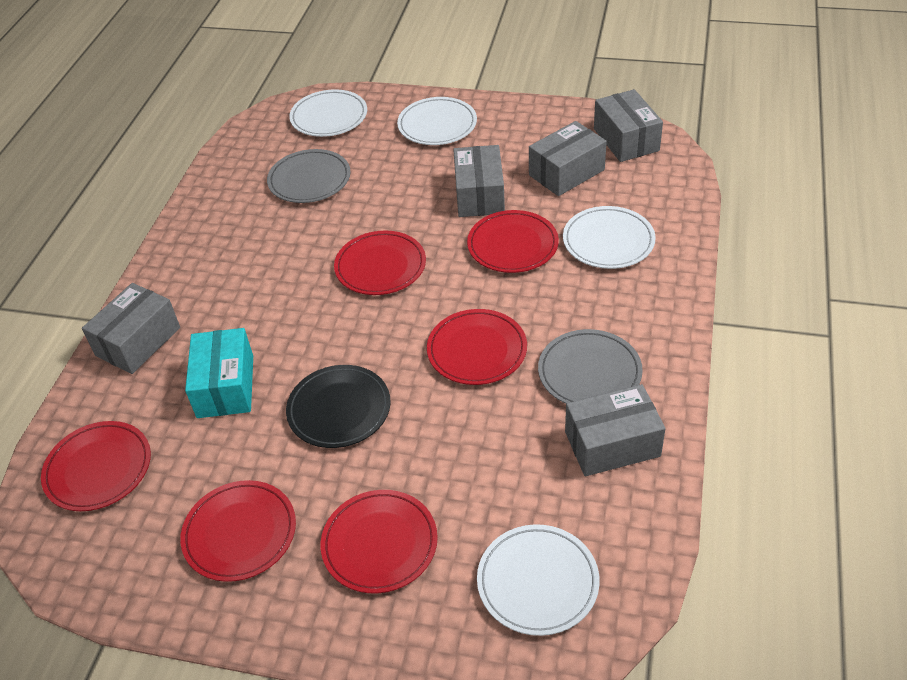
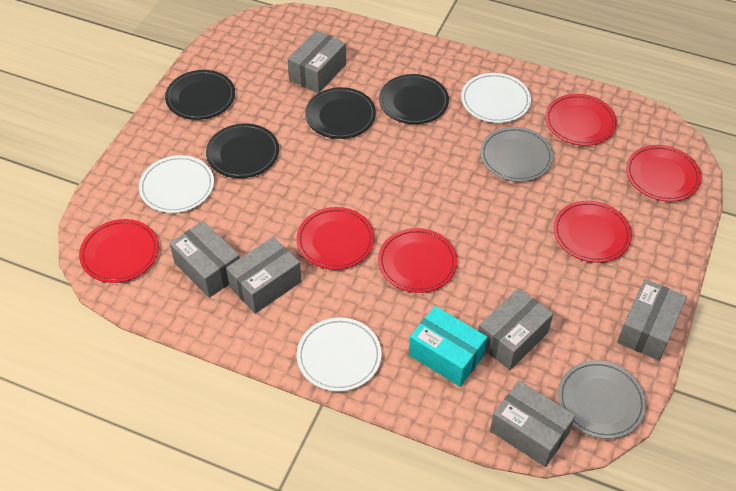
black plate: [286,365,391,448] = 1 -> [165,70,235,120] [206,123,279,178] [305,87,376,139] [379,74,449,124] = 4
grey box: [82,283,180,374] [453,145,505,217] [529,121,607,196] [565,384,666,476] [594,89,663,162] = 5 -> [169,221,240,298] [226,237,302,314] [287,30,346,93] [478,288,553,370] [490,380,575,467] [617,279,687,361] = 6
white plate: [289,90,367,137] [397,97,477,145] [477,524,600,636] [563,206,656,269] = 4 -> [139,155,214,213] [297,318,382,392] [461,73,531,123] = 3

